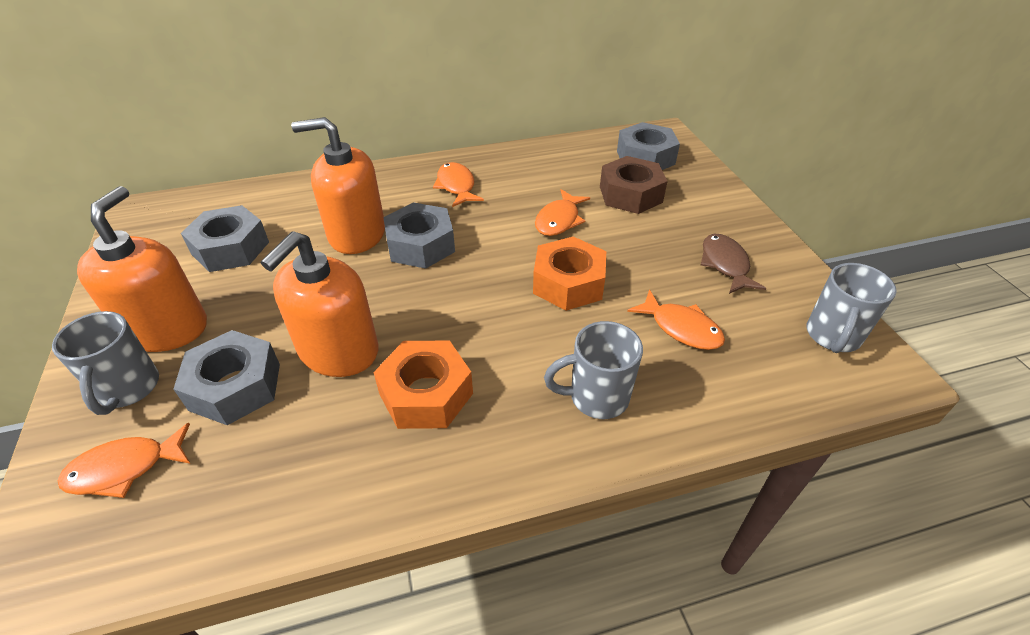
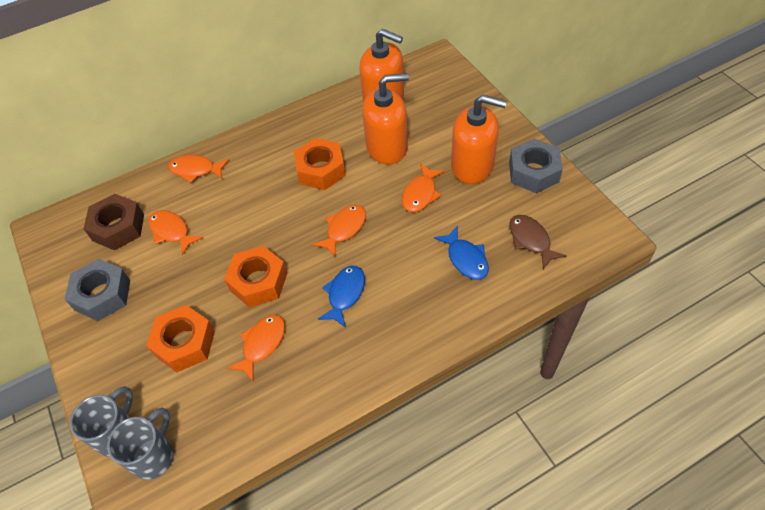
blue fish: none = 0 -> [318,266,365,328] [434,226,489,280] = 2
grey mug: [52,311,159,415] [544,321,643,419] [806,263,897,353] = 3 -> [70,386,133,457] [107,408,174,480] = 2
grey nut: [174,330,280,425] [181,205,269,272] [383,202,455,269] [617,122,680,170] = 4 -> [64,259,130,321] [509,139,563,193] = 2
orange fish: [58,423,191,498] [433,162,484,207] [535,189,590,236] [627,289,725,350] = 4 -> [148,210,203,255] [168,155,229,183] [227,315,285,381] [313,205,366,257] [402,164,444,212] = 5
orange nut: [373,341,473,429] [533,236,606,311] = 2 -> [146,305,215,373] [224,246,287,308] [294,138,346,190] = 3

